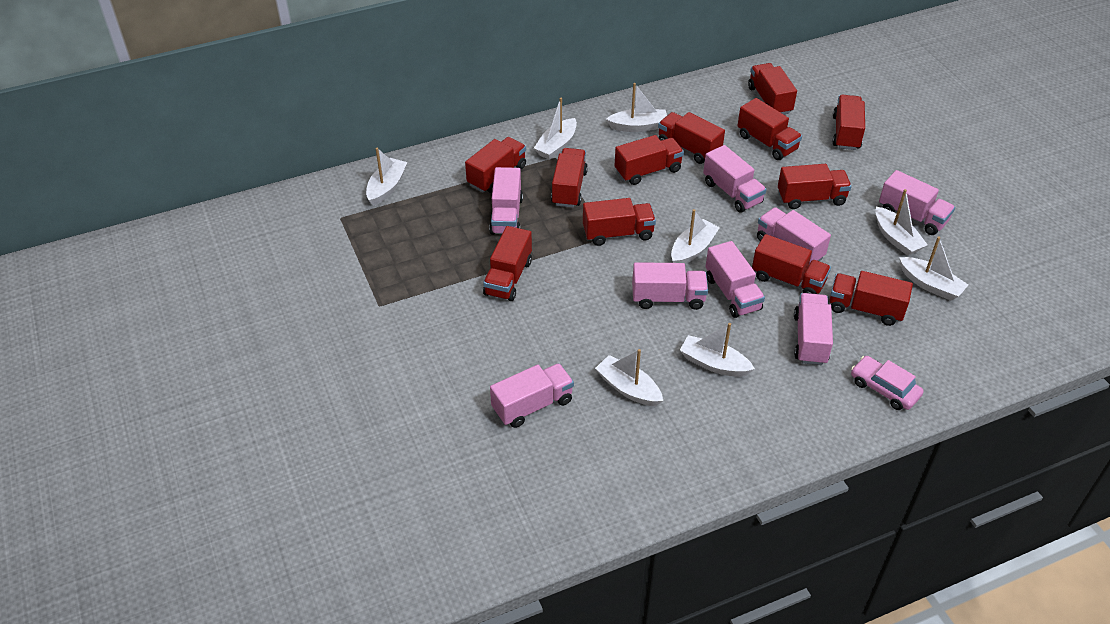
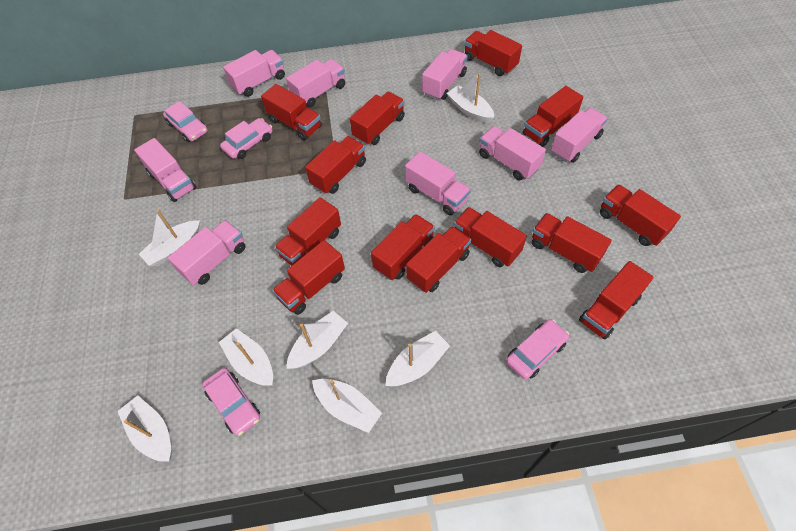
pink car: [851,356,924,410] = 1 -> [163,101,208,142] [202,368,260,436] [220,118,273,159] [506,319,569,380] = 4
red truck: [465,137,526,193] [483,226,532,301] [551,148,588,208] [583,198,656,246] [615,135,684,185] [658,112,725,164] [737,98,802,160] [748,63,797,114] [752,234,831,294] [778,164,852,209] [830,271,913,326] [833,95,865,150] = 12 -> [261,84,322,141] [272,240,345,315] [274,197,341,266] [305,136,366,194] [350,92,405,145] [371,214,435,280] [406,226,471,293] [454,207,527,267] [464,30,522,76] [523,86,583,147] [532,213,612,273] [579,261,654,339] [600,184,681,246] = 13
white boat: [366,148,407,206] [534,98,577,160] [595,349,663,406] [606,83,667,132] [671,209,720,264] [680,323,755,377] [875,189,928,256] [899,237,968,301] = 8 -> [118,395,172,462] [139,210,200,266] [219,328,273,386] [287,311,348,369] [312,379,382,433] [385,331,450,386] [447,73,494,123] = 7

